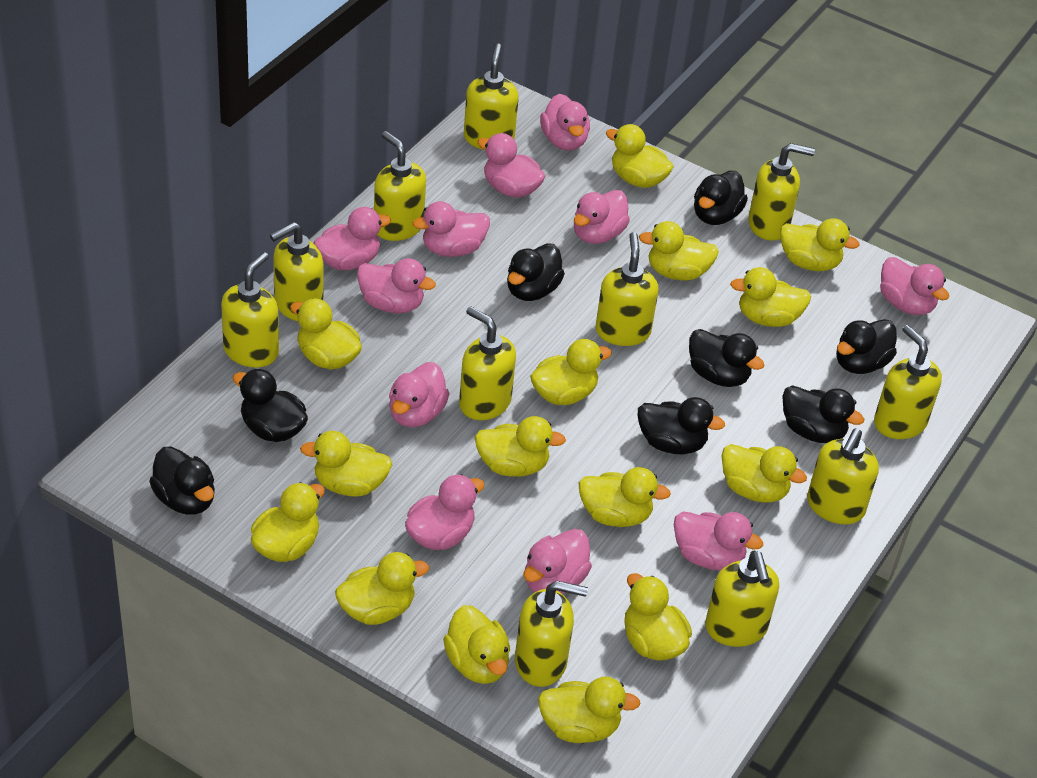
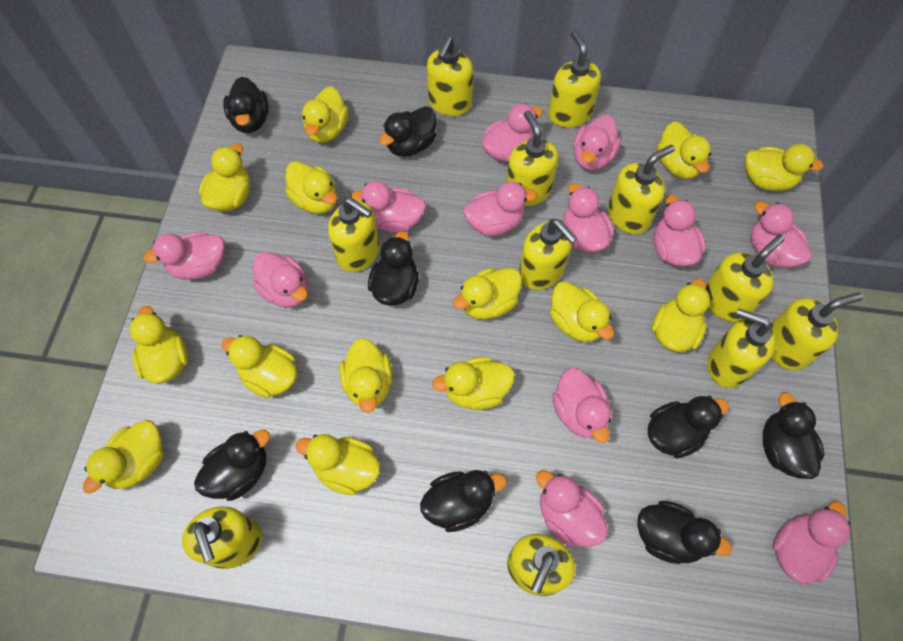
pink duck: [313,207,391,270] [357,258,436,313] [389,362,450,427] [405,474,485,550] [412,201,490,257] [477,133,546,198] [524,529,592,594] [540,94,590,151] [574,190,630,244] [674,512,763,570] [880,257,949,315] = 11 -> [143,232,225,280] [253,252,308,308] [350,181,426,233] [463,182,537,236] [482,103,543,162] [536,470,608,547] [552,368,611,443] [563,183,614,253] [574,115,621,171] [654,195,706,267] [750,201,812,268] [773,501,851,584] = 12
yellow duck: [251,482,325,562] [290,298,362,370] [300,431,392,497] [335,552,429,625] [443,605,510,684] [475,416,566,477] [530,339,612,405] [538,677,640,743] [579,467,671,527] [606,124,674,188] [624,573,692,661] [639,221,719,280] [721,444,807,503] [730,267,811,327] [780,218,860,271] = 15 -> [83,420,163,494] [130,306,188,384] [199,144,250,211] [221,335,297,398] [285,161,337,214] [295,434,381,495] [302,86,349,143] [339,338,392,413] [432,357,515,410] [453,268,522,320] [549,281,614,342] [652,279,710,352] [657,121,711,179] [745,144,824,191] = 14

